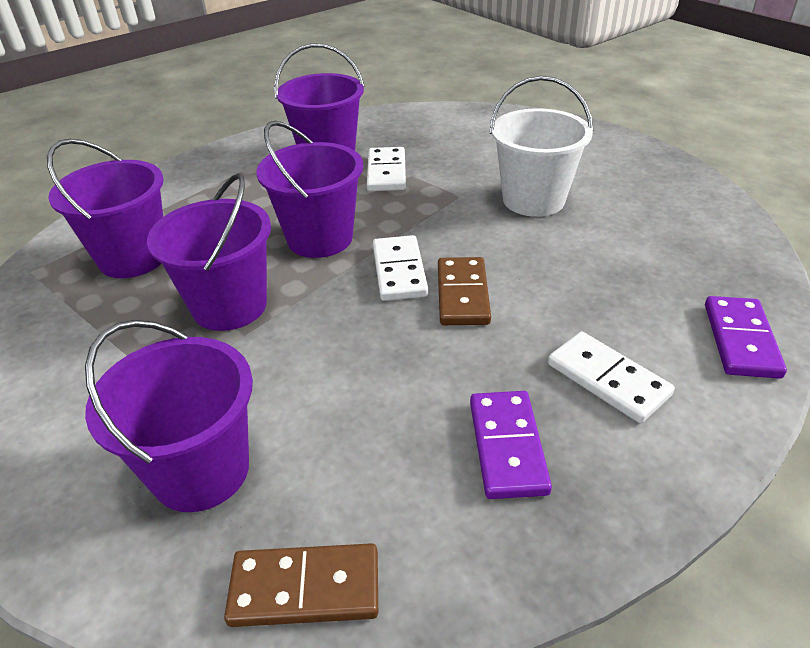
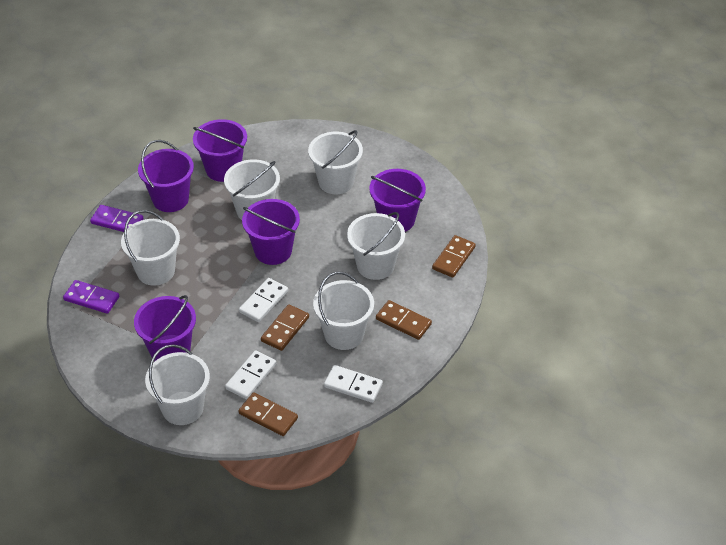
brown domino: [224,543,378,627] [438,257,491,325] = 2 -> [239,392,298,436] [261,304,309,351] [376,300,432,340] [432,235,476,278] = 4
white bucket: [489,76,593,217] = 1 -> [121,210,180,286] [145,344,210,425] [224,159,280,220] [308,130,363,194] [313,272,374,350] [347,212,405,280] = 6

